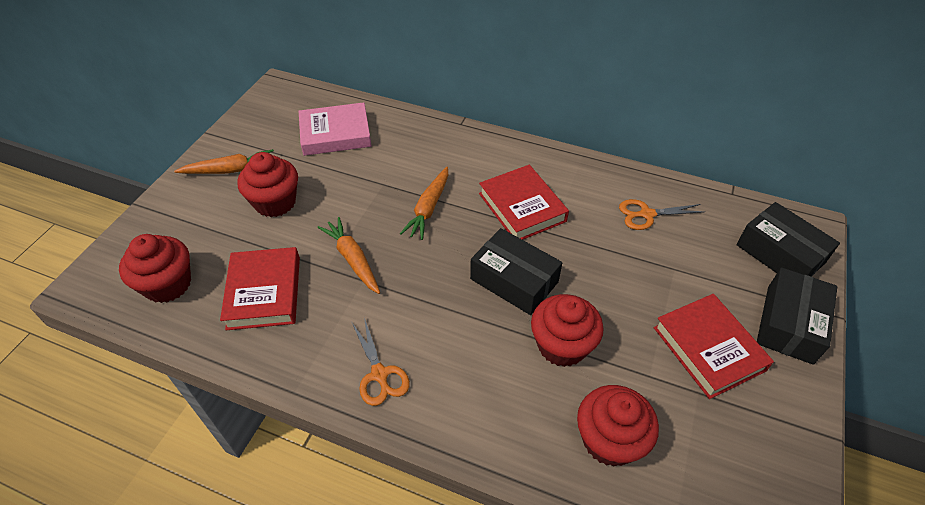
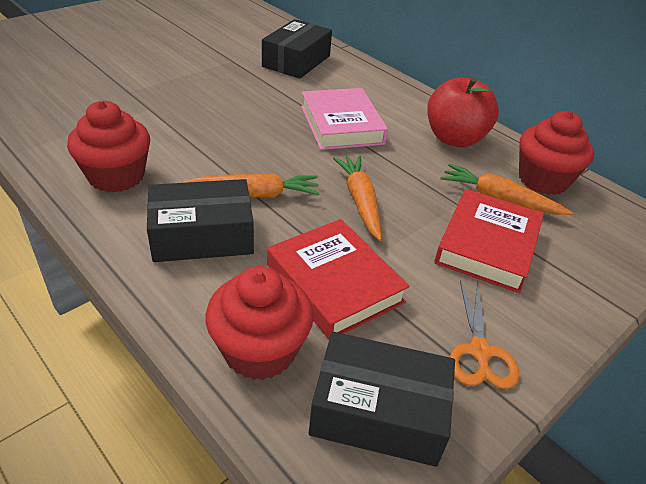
orange scissors: [352,318,410,406] [619,199,705,230] = 2 -> [450,280,519,389] = 1
red apple: none = 0 -> [427,77,499,147] = 1
red book: [220,247,300,330] [479,165,569,240] [654,294,774,399] = 3 -> [267,219,410,339] [434,189,544,293] = 2
red cupcake: [119,234,191,303] [237,152,298,217] [531,294,604,367] [577,385,659,467] = 4 -> [67,101,150,193] [205,266,314,380] [519,111,594,195] = 3

